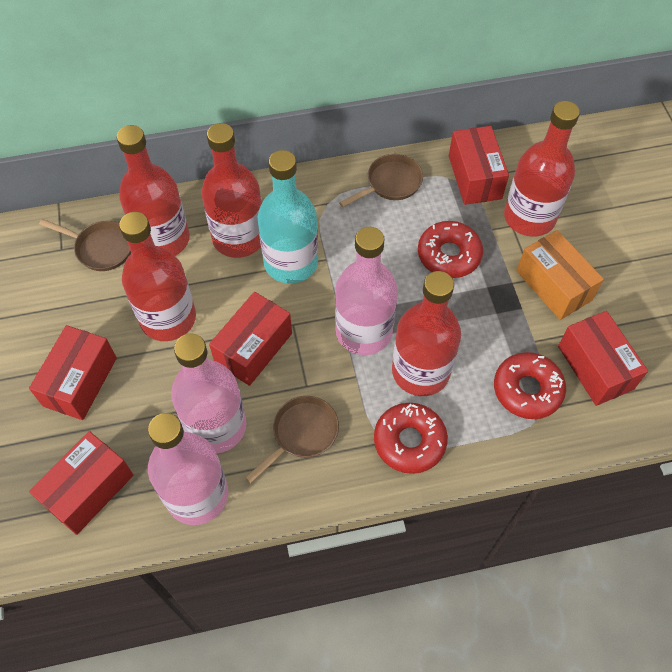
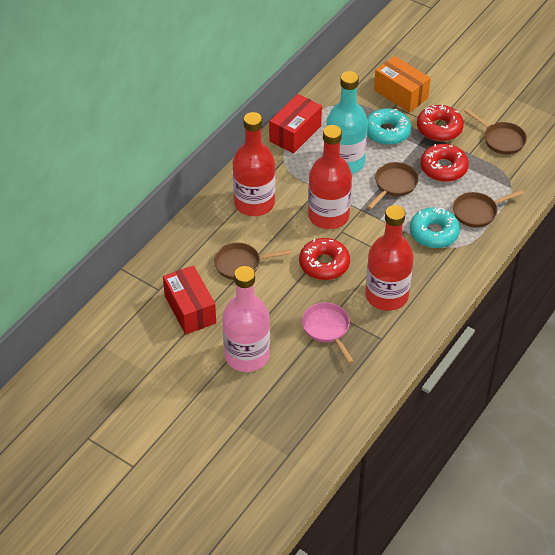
brown pan: [39,219,131,271] [245,396,339,483] [339,154,423,207] = 3 -> [214,243,292,280] [367,162,419,209] [453,190,524,227] [464,109,527,154] = 4
pink bottle: [148,413,228,525] [171,334,246,453] [335,227,398,355] = 3 -> [222,266,270,372] = 1
pink pan: none = 0 -> [302,302,354,364] = 1
red bottle: [117,125,190,256] [119,212,196,341] [201,123,262,258] [392,271,461,396] [504,101,580,236] = 5 -> [233,112,275,216] [308,125,352,229] [365,205,414,311] = 3
red box: [29,325,117,420] [29,431,133,535] [209,292,292,386] [449,126,509,205] [558,311,648,406] = 5 -> [163,265,216,334] [269,94,322,154] = 2
turquoise donut: none = 0 -> [367,108,411,145] [410,207,460,248] = 2

